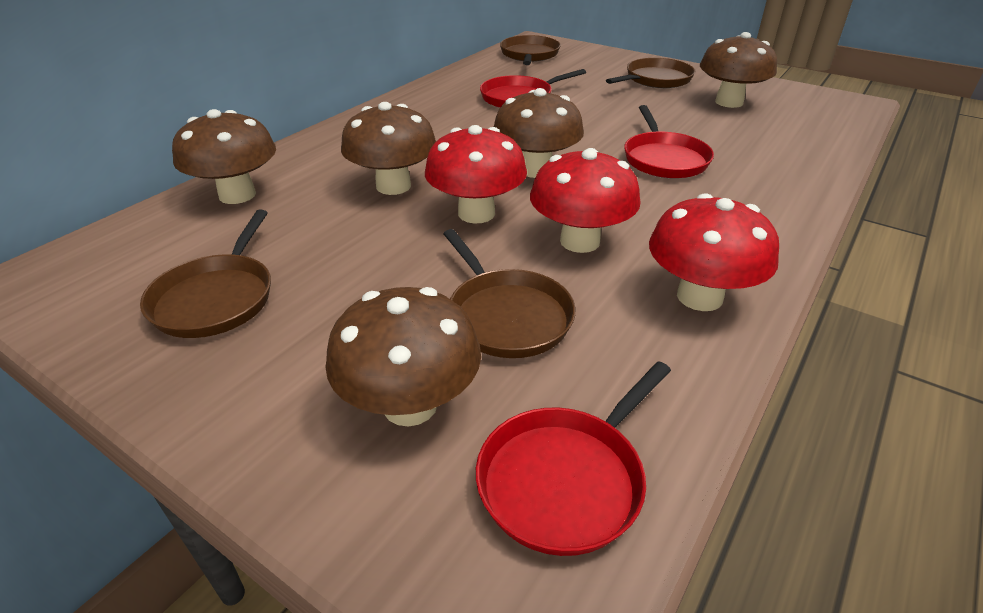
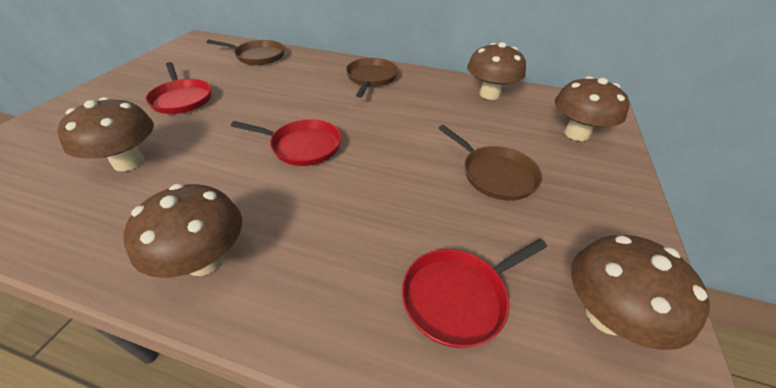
brown pan: [140,210,271,338] [443,229,576,358] [500,35,561,65] [606,58,695,88] = 4 -> [207,40,285,65] [346,58,398,97] [438,125,542,201] = 3
red mushroom: [425,125,527,223] [530,148,641,253] [649,193,779,311] = 3 -> none = 0

